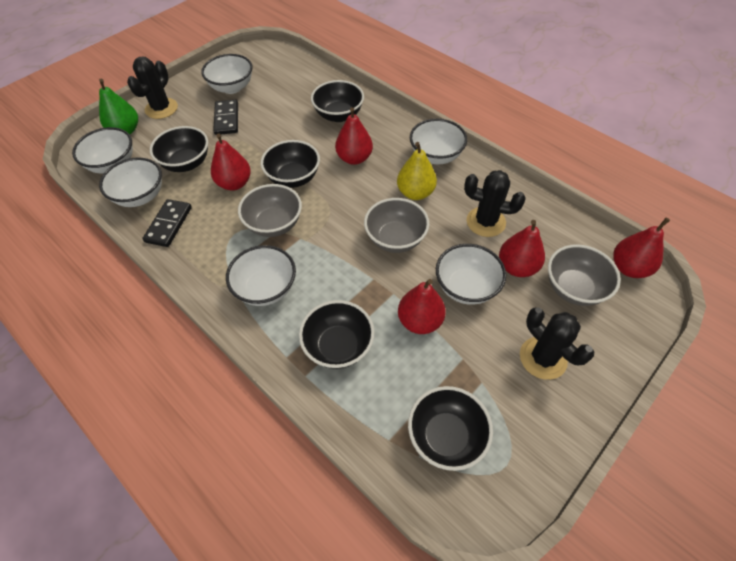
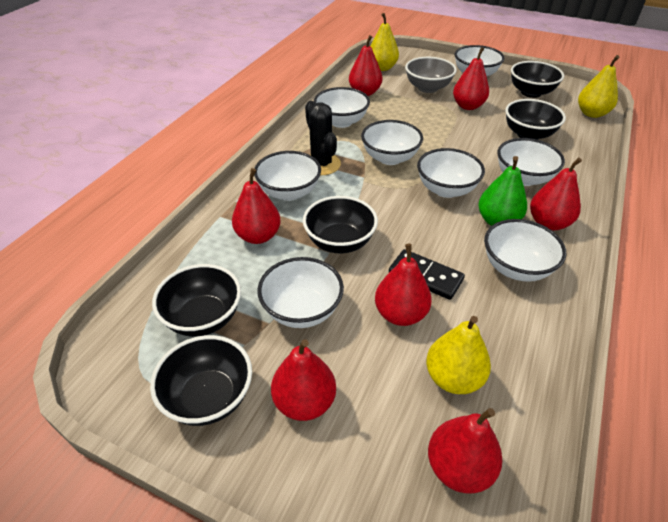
black cactus: [127,57,178,119] [464,170,526,237] [520,308,594,380] = 3 -> [305,101,341,175] = 1
black domino: [142,199,192,247] [213,100,238,135] = 2 -> [389,249,465,300] = 1
grey bowl: [238,184,302,237] [364,198,429,253] [548,244,621,306] = 3 -> [405,57,457,93] = 1
red pear: [211,133,251,190] [335,107,373,165] [398,279,446,334] [499,220,545,277] [613,218,670,278] = 5 -> [232,168,281,244] [271,339,336,421] [349,35,382,96] [375,244,432,326] [428,408,502,493] [453,47,489,110] [530,158,582,230] = 7
white bowl: [72,127,133,174] [99,157,162,207] [201,54,253,94] [226,245,296,306] [410,119,467,164] [436,244,506,305] = 6 -> [254,151,321,201] [257,257,344,328] [314,87,370,128] [361,120,423,165] [417,148,485,198] [455,45,505,76] [484,219,566,282] [497,138,565,186] = 8
yellow pear: [397,142,437,200] = 1 -> [370,13,399,71] [426,316,491,394] [578,55,619,118] = 3

